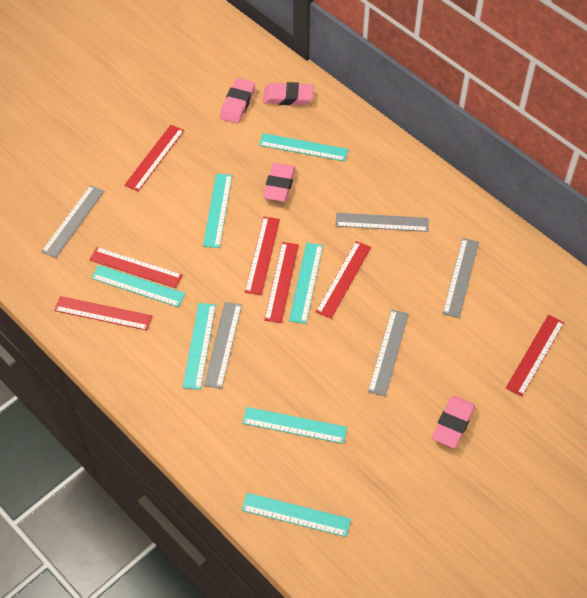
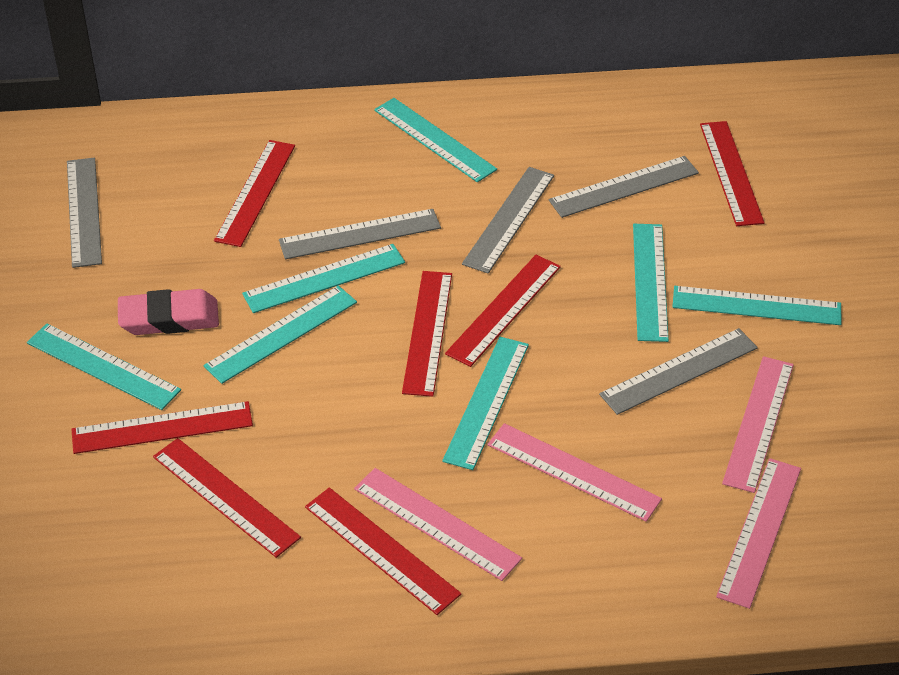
pink eraser: [220,78,255,124] [263,82,314,105] [263,163,296,202] [432,396,475,448] = 4 -> [118,289,219,335] = 1
pink ruler: none = 0 -> [354,468,522,581] [487,423,662,522] [716,458,801,609] [722,356,794,493] = 4

